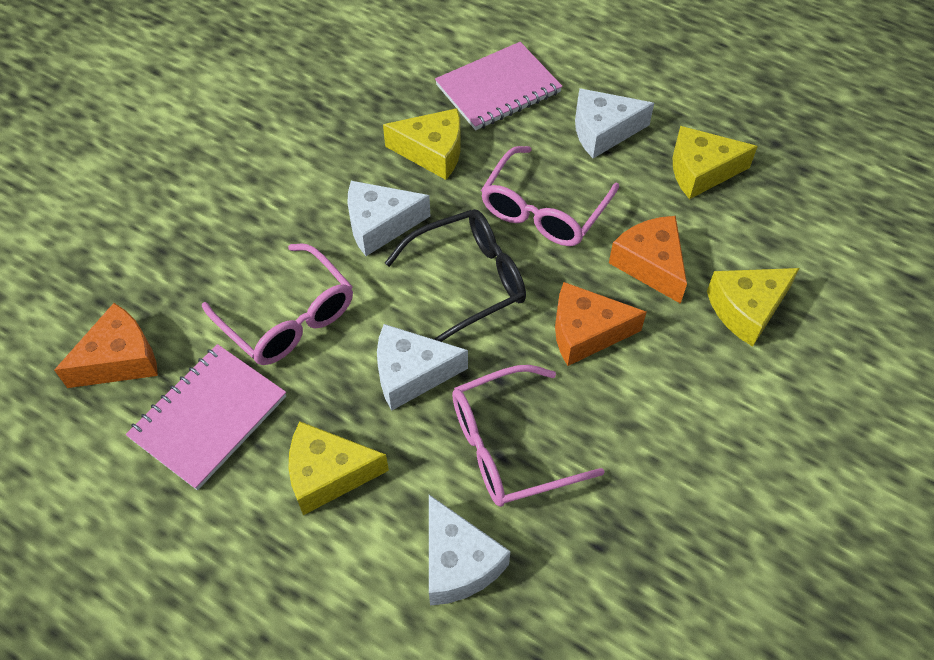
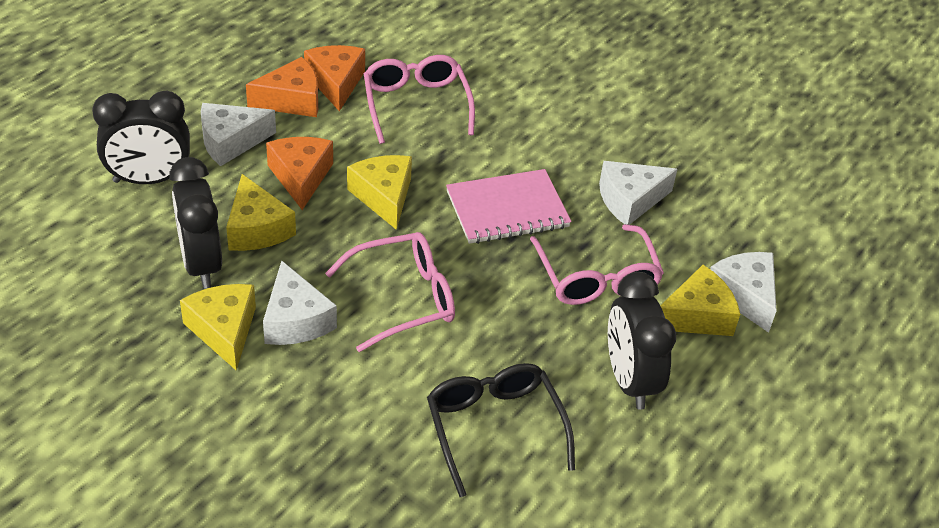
black clock: none = 0 -> [92,91,190,184] [169,157,222,289] [608,272,676,410] = 3
pink notebook: [126,344,286,490] [435,42,562,130] = 2 -> [446,169,571,244] = 1

